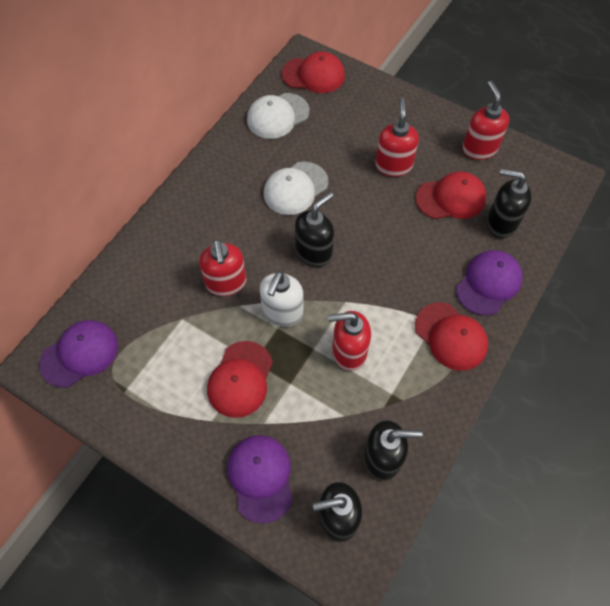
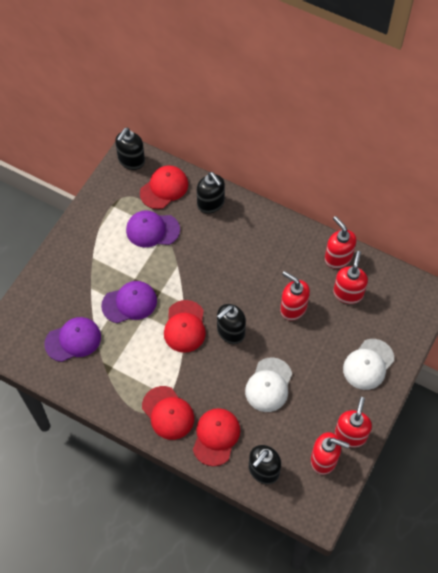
red soap dispenser: [199,239,246,296] [328,311,371,371] [375,98,419,177] [462,81,509,160] = 4 -> [280,271,310,321] [311,432,349,475] [325,216,356,269] [333,251,368,304] [335,397,372,448] = 5
white soap dispenser: [260,271,303,327] = 1 -> none = 0

